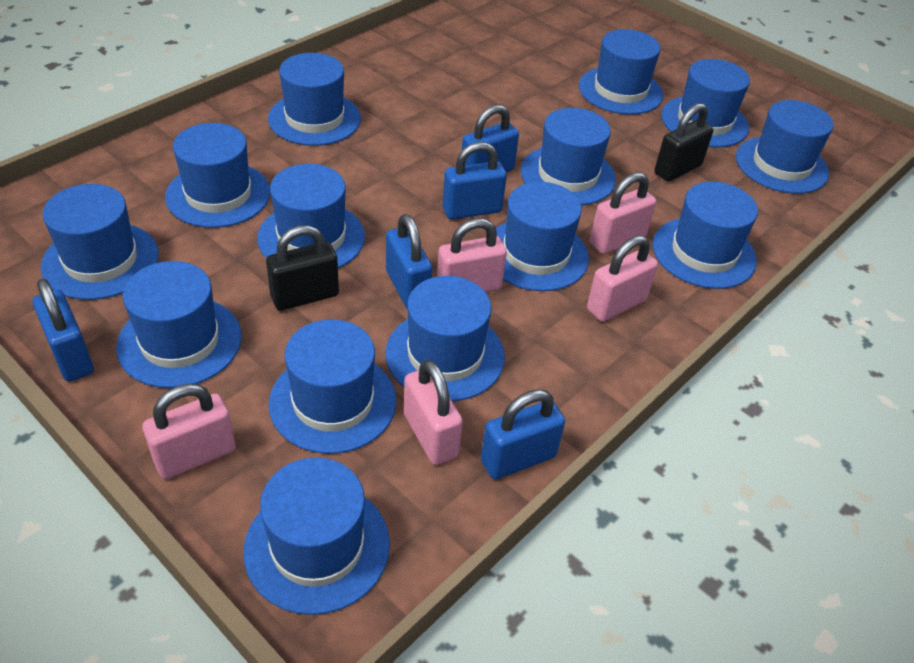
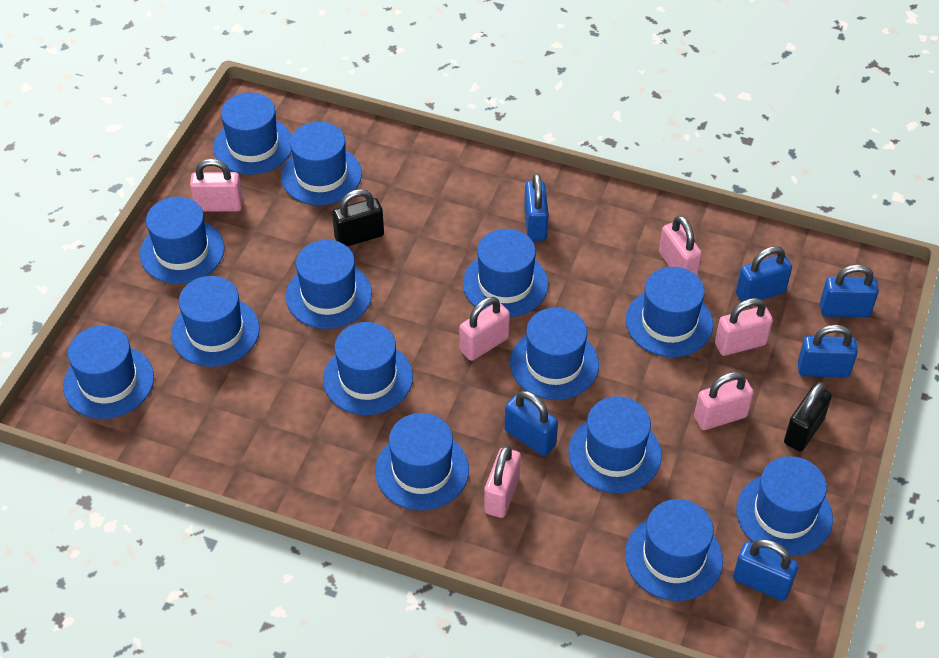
blue padlock: [32,278,94,381] [386,214,432,308] [442,142,507,219] [462,105,519,172] [481,389,565,479] = 5 -> [505,391,558,456] [524,173,549,241] [733,539,799,601] [736,246,792,302] [798,325,858,378] [820,264,879,317] = 6
pink padlock: [142,384,236,479] [404,360,463,465] [437,218,507,292] [587,235,658,322] [589,172,656,254] = 5 -> [190,159,243,212] [460,297,510,361] [484,445,521,518] [659,215,702,276] [694,372,754,430] [715,298,773,356] = 6

